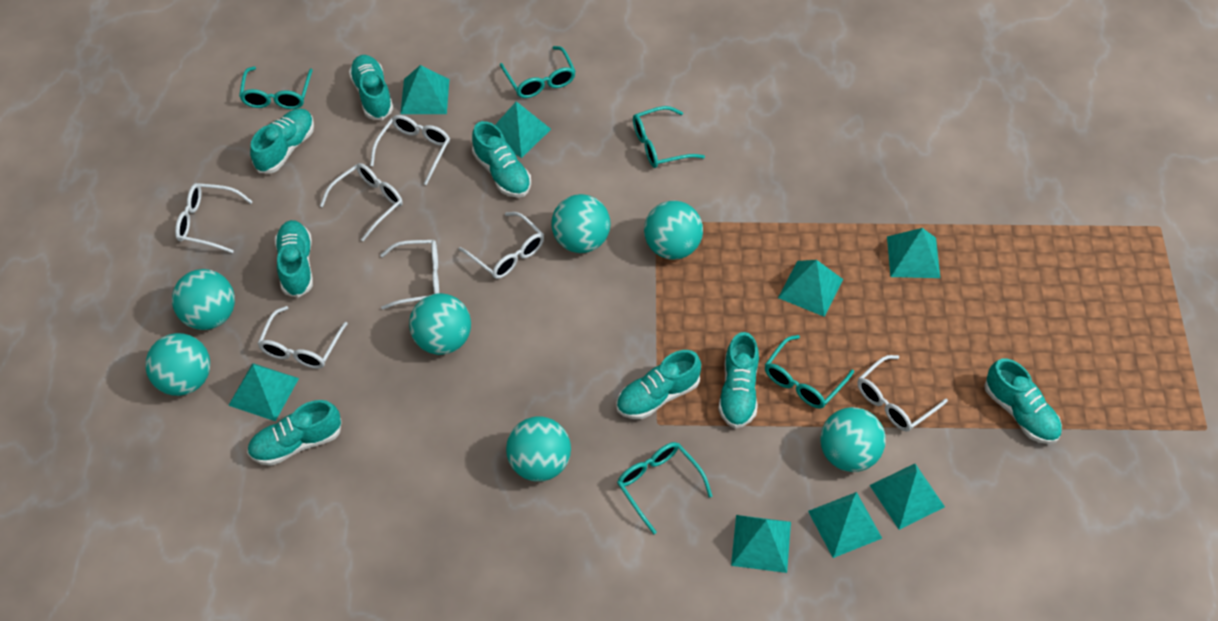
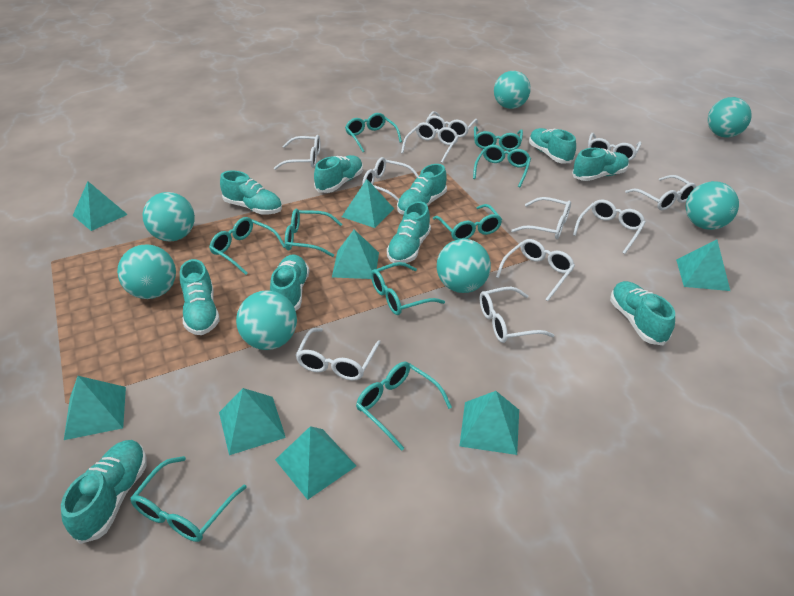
turquoise glasses: [239,66,313,109] [500,46,576,98] [617,442,712,534] [633,106,705,168] [765,335,854,409] = 5 -> [130,456,247,542] [209,217,285,275] [285,209,342,257] [345,113,402,152] [356,362,452,451] [371,262,445,315] [433,204,502,240] [473,145,531,188] [474,126,523,151] = 9
turquoise shoe: [247,400,342,466] [250,109,314,173] [275,220,313,298] [349,55,393,120] [472,121,531,198] [616,350,701,419] [718,332,759,428] [984,358,1062,444] = 8 -> [61,440,147,544] [180,259,220,335] [220,170,282,214] [270,254,309,311] [314,155,363,193] [387,201,431,263] [397,164,447,215] [529,128,576,163] [572,148,629,181] [610,281,675,345] = 10
white glasses: [175,183,253,253] [257,306,348,369] [320,163,403,241] [370,115,450,185] [380,240,439,310] [458,212,544,279] [857,355,948,432] = 7 -> [274,135,321,170] [296,328,381,380] [362,157,419,201] [401,122,459,163] [426,111,478,137] [480,287,554,343] [496,239,575,301] [511,197,571,239] [573,200,646,254] [588,133,641,161] [625,175,696,210] = 11

